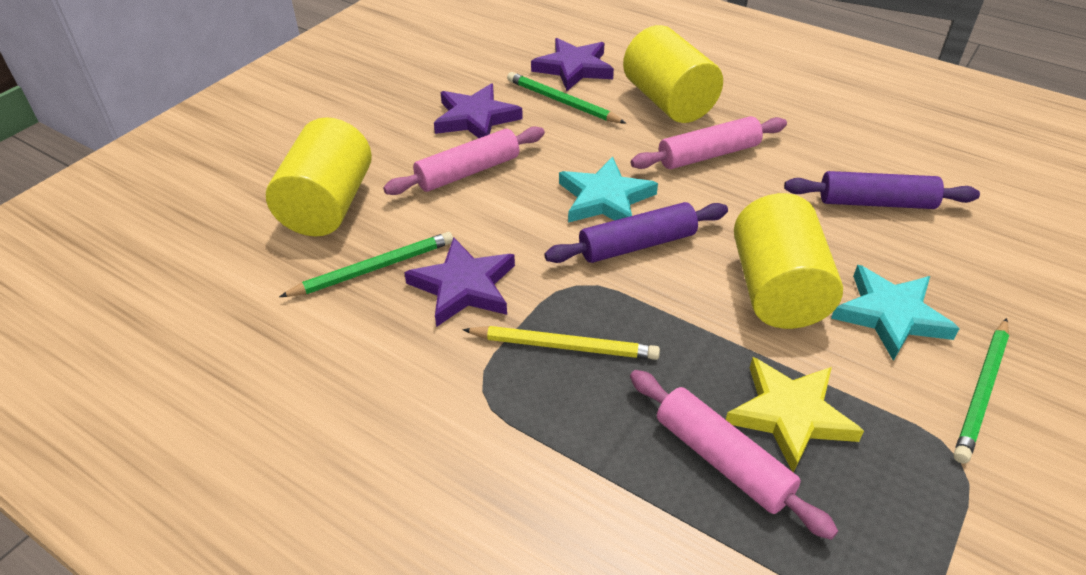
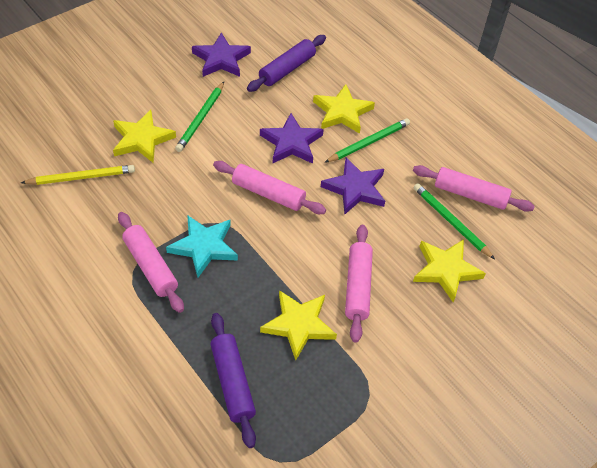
pink rolling pin: [383,126,545,195] [630,370,838,540] [631,116,787,169] = 3 -> [118,212,184,313] [213,161,326,214] [345,225,373,342] [413,165,535,212] = 4
turquoise star: [559,157,658,223] [831,265,960,361] = 2 -> [166,215,238,278] = 1
yellow cylinder: [266,117,372,236] [623,25,723,123] [734,193,843,329] = 3 -> none = 0
yellow star: [726,357,864,473] = 1 -> [113,110,176,163] [260,290,337,360] [313,84,375,134] [413,239,486,302] = 4

